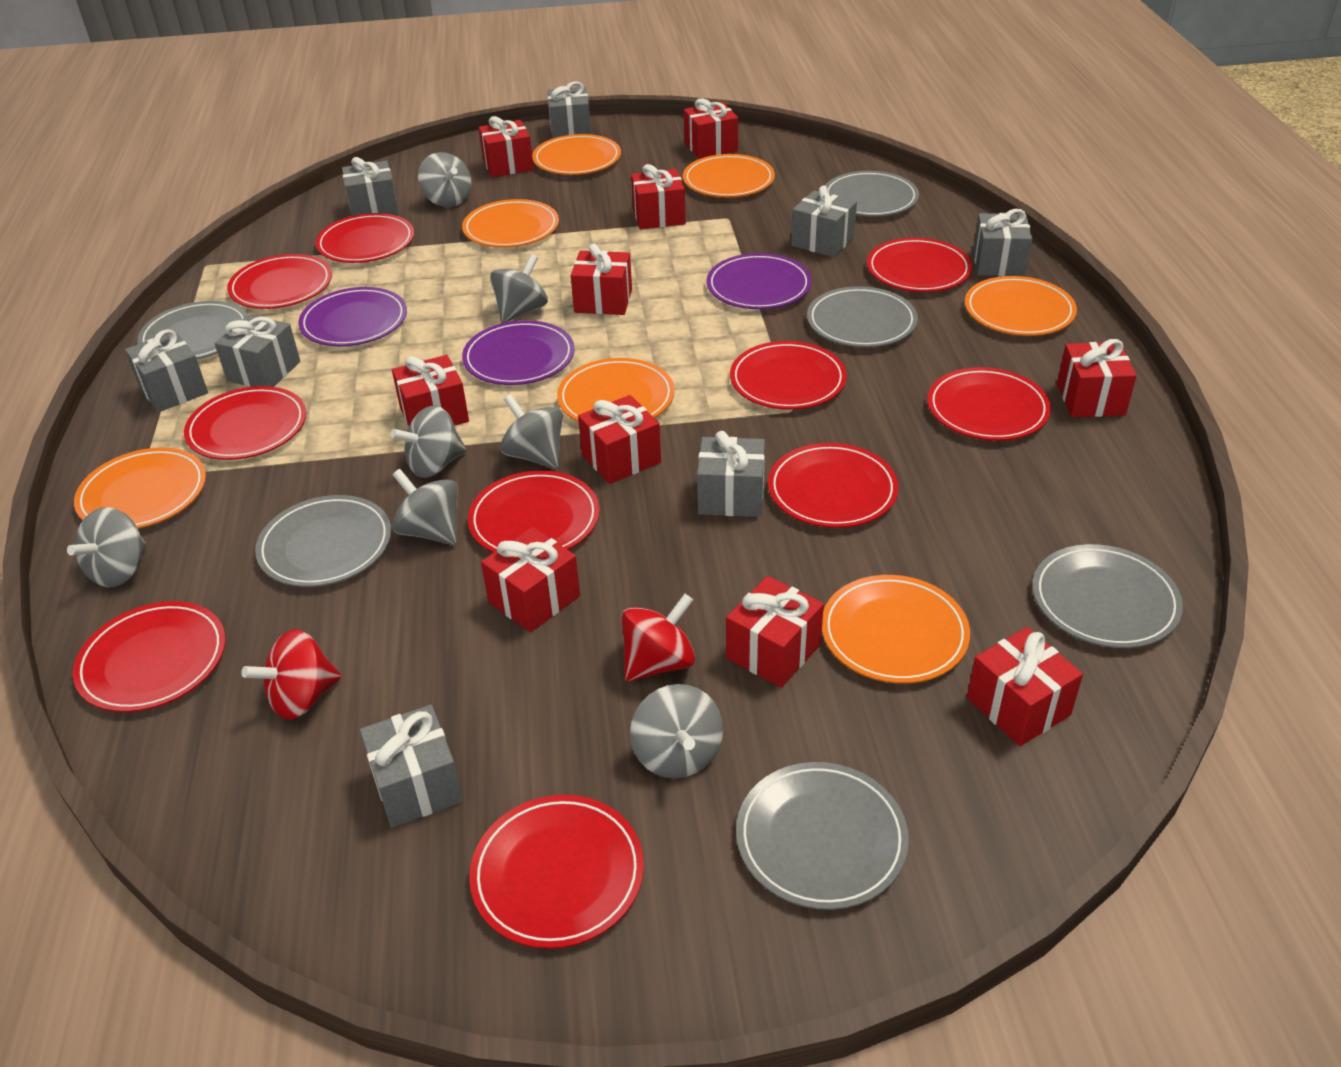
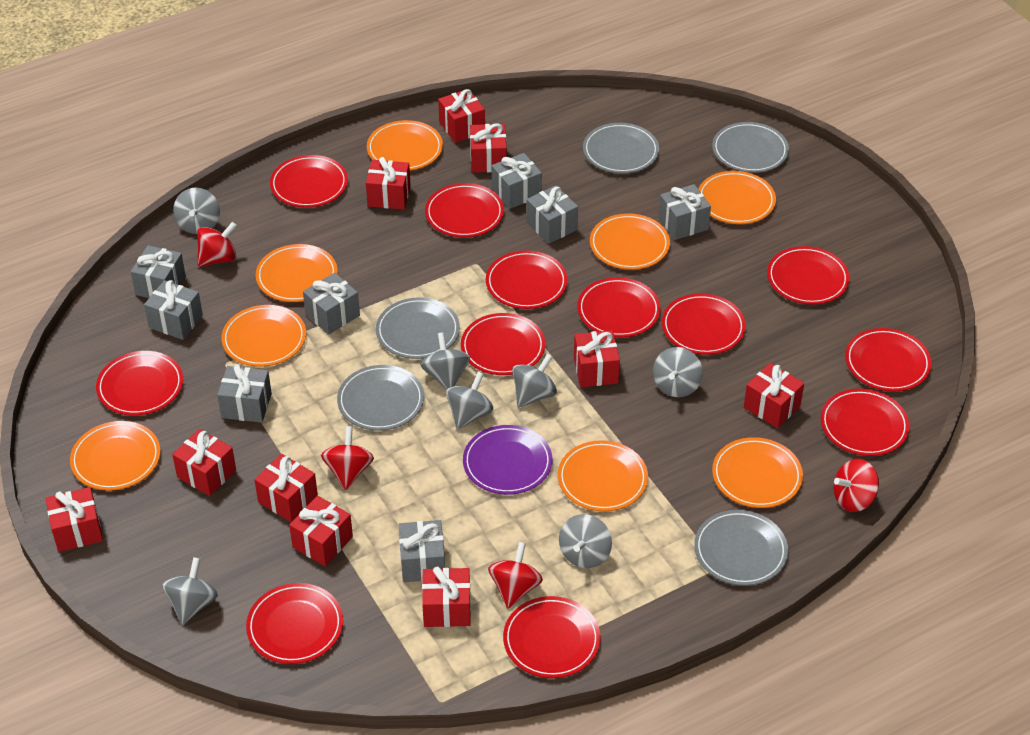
grey plate: [137,301,247,359] [255,495,391,587] [736,762,909,910] [807,286,918,347] [825,171,919,217] [1032,544,1183,648] = 6 -> [337,365,424,431] [376,297,460,359] [583,123,659,173] [694,510,788,586] [712,122,789,173] = 5
orange plate: [74,447,206,529] [462,199,559,248] [532,134,621,175] [557,358,675,422] [683,154,775,197] [822,575,970,684] [965,276,1077,336] = 7 -> [70,421,161,491] [221,305,306,367] [256,244,338,302] [367,120,443,171] [558,440,648,511] [590,213,670,270] [699,171,776,224] [712,437,803,508] = 8
purple plate: [298,287,407,346] [462,320,575,385] [706,253,812,309] = 3 -> [463,425,552,495] = 1
red plate: [73,601,226,712] [184,386,306,460] [227,254,332,309] [315,213,414,263] [468,471,600,553] [469,795,644,949] [730,341,847,410] [768,443,898,528] [867,238,972,292] [927,367,1051,441] = 10 -> [96,351,183,416] [246,583,343,664] [270,155,348,208] [425,183,504,237] [461,313,545,375] [486,250,568,309] [503,596,600,678] [577,277,661,337] [662,293,746,355] [767,246,850,305] [821,389,910,456] [845,328,932,391] = 12
red spinning top: [241,629,341,720] [621,593,695,682] = 2 -> [197,222,237,267] [321,426,374,490] [488,542,543,608] [833,459,879,512] = 4

